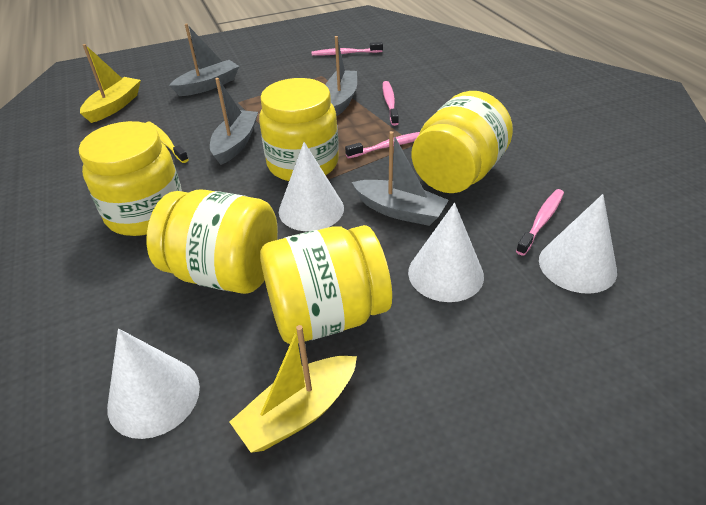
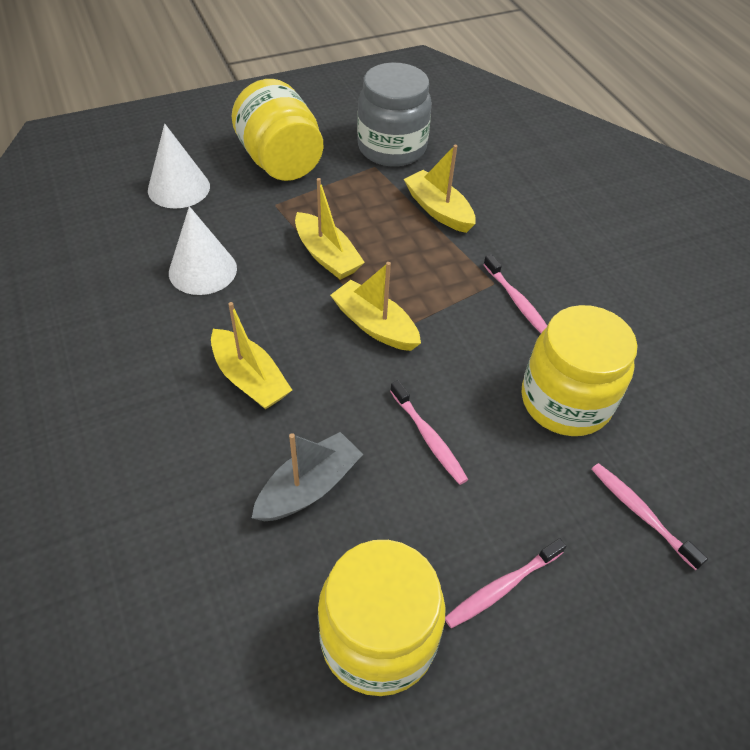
grey boat: [169,23,239,96] [210,78,258,165] [325,36,357,116] [352,131,449,226] = 4 -> [252,432,363,521] = 1
grey jar: none = 0 -> [357,62,432,167] = 1
white cone: [107,329,200,439] [279,142,344,231] [408,203,484,302] [539,194,617,294] = 4 -> [148,124,210,209] [169,206,237,295] = 2
yellow boat: [80,44,141,123] [230,325,357,453] = 2 -> [211,302,292,409] [295,178,365,280] [330,262,421,351] [404,145,476,233] = 4
yellow jar: [79,121,182,236] [146,189,278,294] [259,78,339,181] [260,225,392,344] [411,91,513,193] = 5 -> [232,79,324,181] [318,540,446,696] [522,305,638,436] = 3
yellow toothbrush: [146,121,189,163] = 1 -> none = 0

